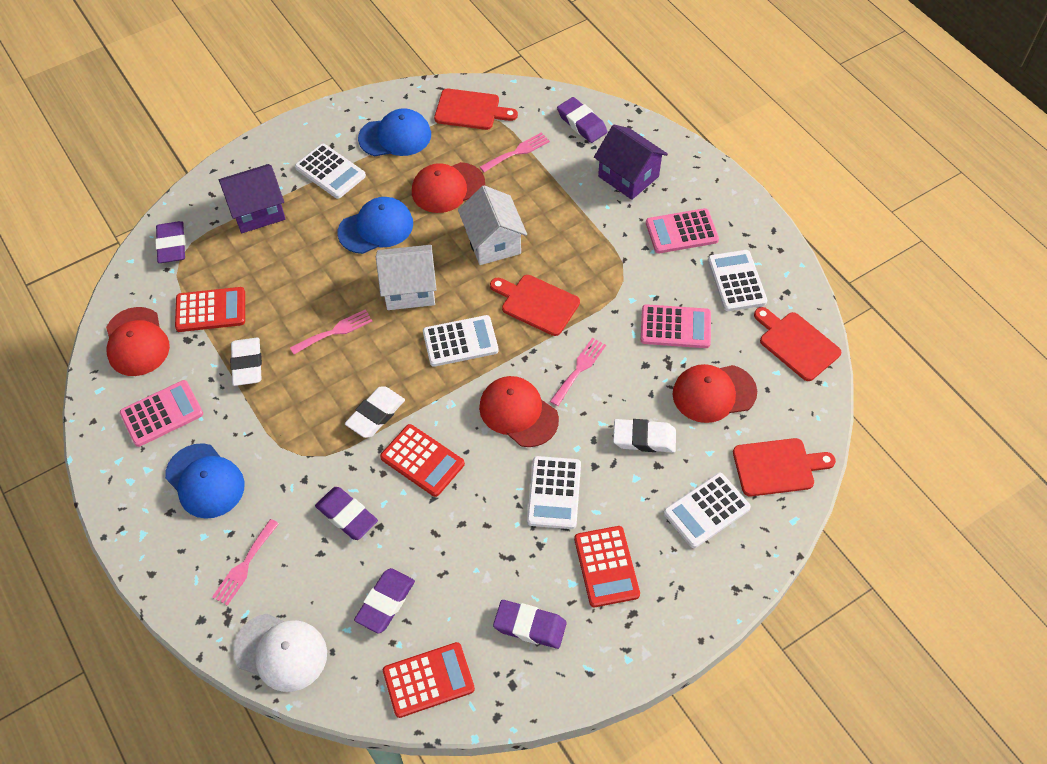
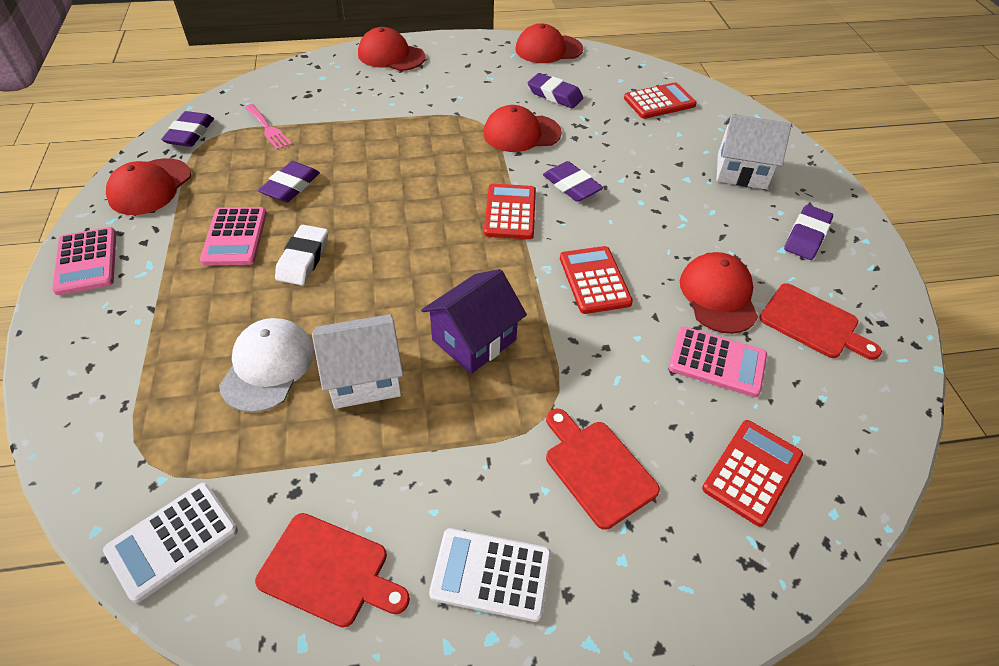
blue cap: [165,443,245,519] [338,197,413,254] [358,108,431,156] = 3 -> none = 0
pink fork: [212,519,279,606] [290,309,372,354] [480,132,550,172] [550,338,606,406] = 4 -> [245,104,292,150] = 1
purple house: [219,164,285,233] [594,125,668,200] = 2 -> [421,269,527,374] = 1
red cap: [106,307,170,376] [412,162,485,213] [479,376,559,447] [673,364,757,423] = 4 -> [106,158,191,215] [358,27,426,71] [483,105,562,152] [515,23,583,63] [680,252,758,334] = 5
red cutting board: [434,89,518,130] [490,275,580,336] [733,438,836,497] [754,307,841,381] = 4 -> [255,513,410,627] [546,409,660,530] [760,283,882,360] = 3
white calculator: [295,144,366,199] [423,315,499,367] [527,456,581,529] [663,473,751,548] [708,250,767,311] = 5 -> [103,483,238,603] [429,528,551,622] = 2
white eraser: [230,338,262,386] [345,386,405,438] [613,419,676,452] = 3 -> [275,225,328,285] = 1

